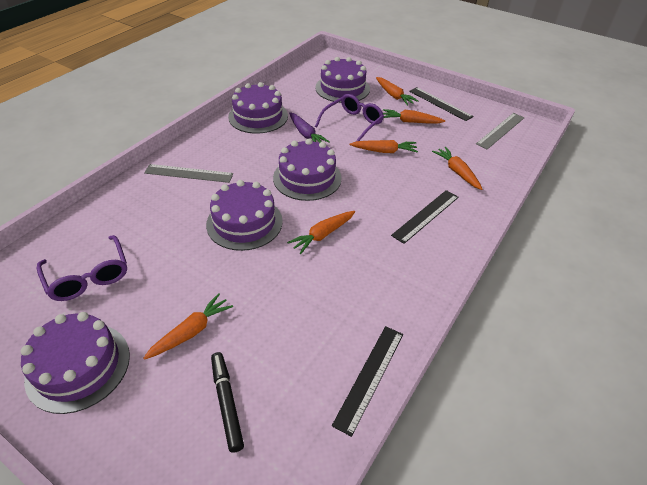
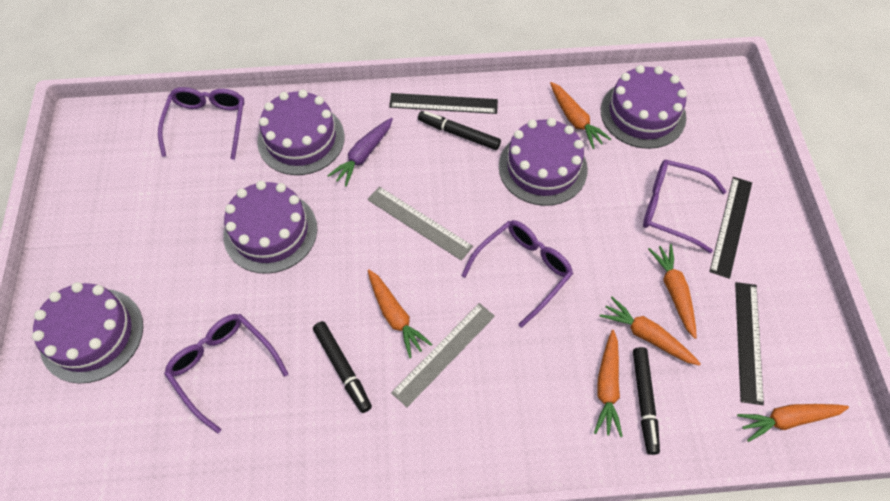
black marker: [211,352,244,453] = 1 -> [313,321,372,413] [418,111,501,150] [633,347,660,455] = 3
purple glasses: [36,235,127,301] [315,94,384,142] = 2 -> [158,87,244,160] [164,314,289,434] [461,220,573,328] [643,160,727,253] = 4

